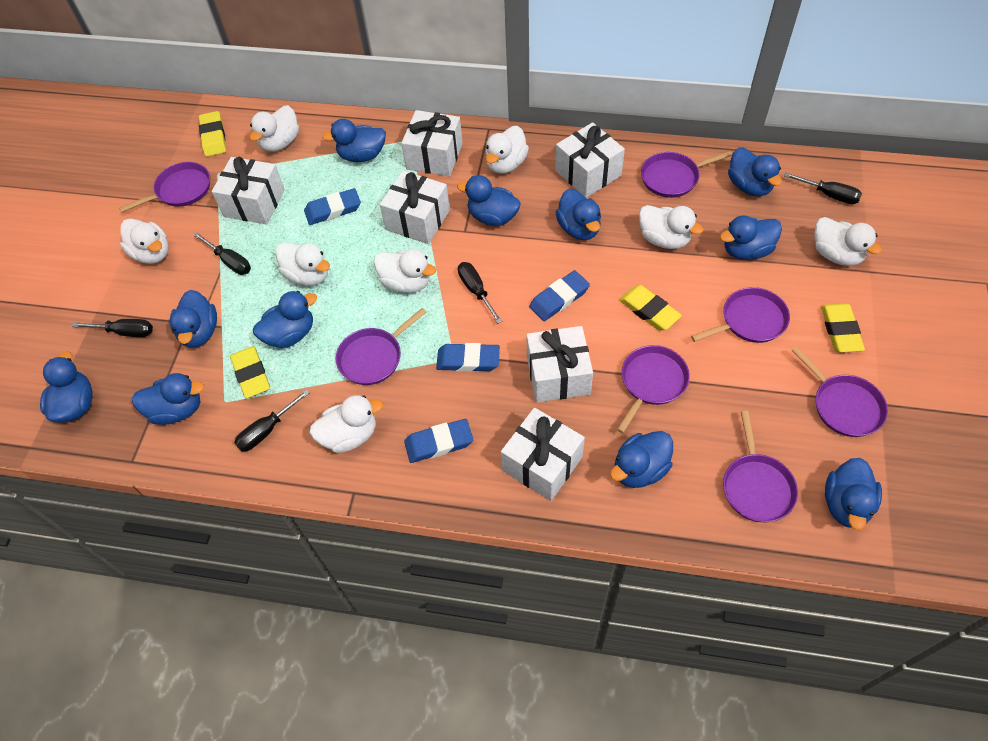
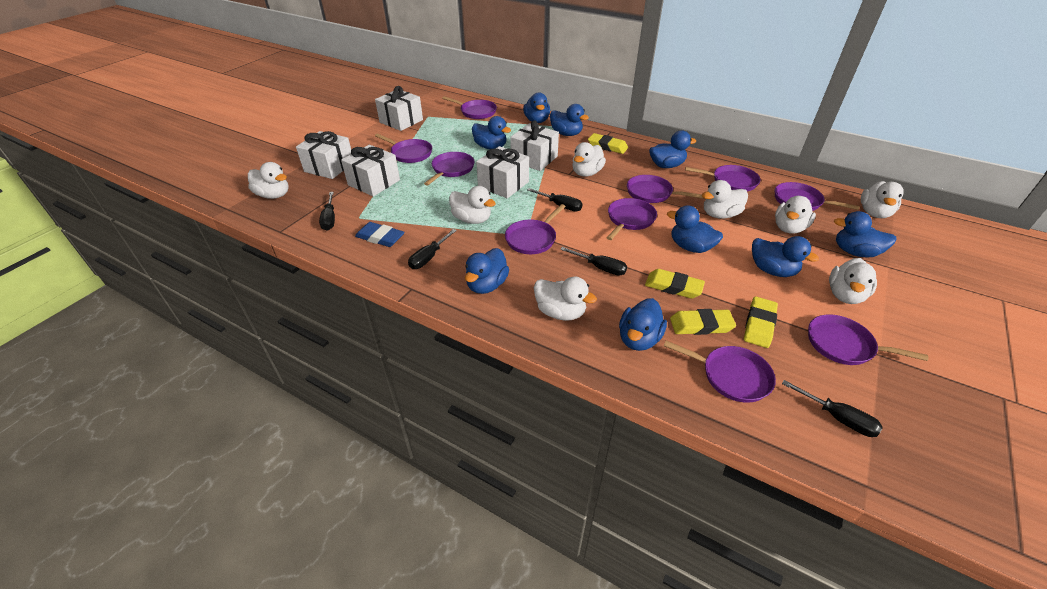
blue duck: [40,351,93,423] [132,373,204,425] [170,290,217,348] [253,291,317,348] [322,119,386,162] [457,175,521,226] [555,189,601,240] [610,431,673,488] [720,216,782,260] [728,148,782,196] [825,458,882,530] = 11 -> [465,248,509,294] [472,116,511,149] [523,92,550,123] [550,104,589,136] [619,298,667,351] [649,130,696,168] [667,205,723,253] [752,236,819,277] [834,211,896,257] = 9
blue eraser: [304,188,361,225] [404,419,473,463] [436,343,500,372] [529,270,590,321] = 4 -> [355,222,405,247] = 1
purple pan: [119,162,210,213] [336,308,426,385] [617,345,690,433] [641,151,732,198] [691,287,790,343] [723,411,798,522] [792,347,888,437] = 7 -> [375,134,432,163] [424,152,475,185] [442,96,497,119] [505,204,566,254] [607,198,657,240] [627,175,703,203] [664,341,776,403] [685,165,760,192] [775,182,860,211] [808,314,928,365] = 10
white gift: [212,157,285,224] [380,171,450,244] [401,110,463,176] [501,408,585,501] [526,326,593,402] [555,122,625,198] = 6 -> [296,131,351,179] [341,145,400,196] [375,86,423,131] [476,146,529,198] [510,120,559,171] = 5

